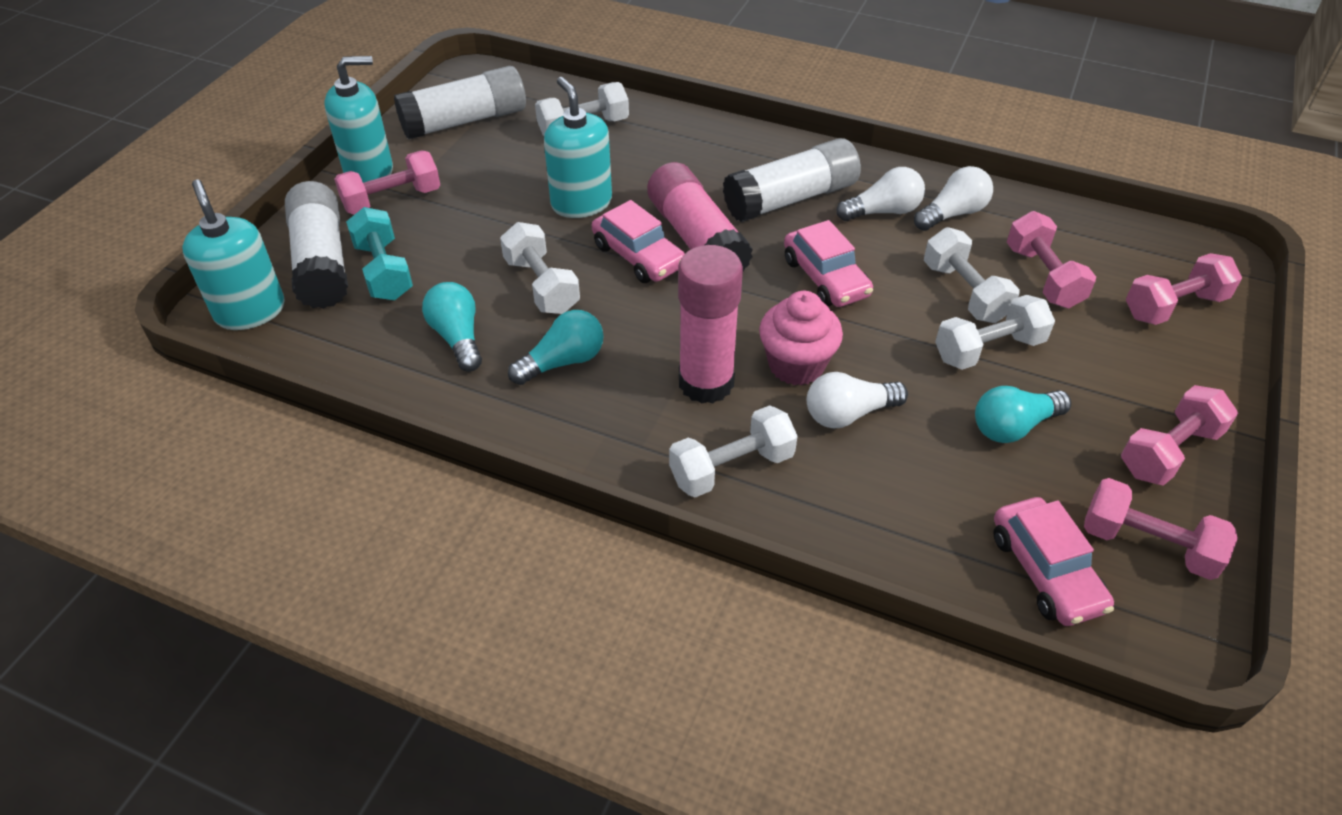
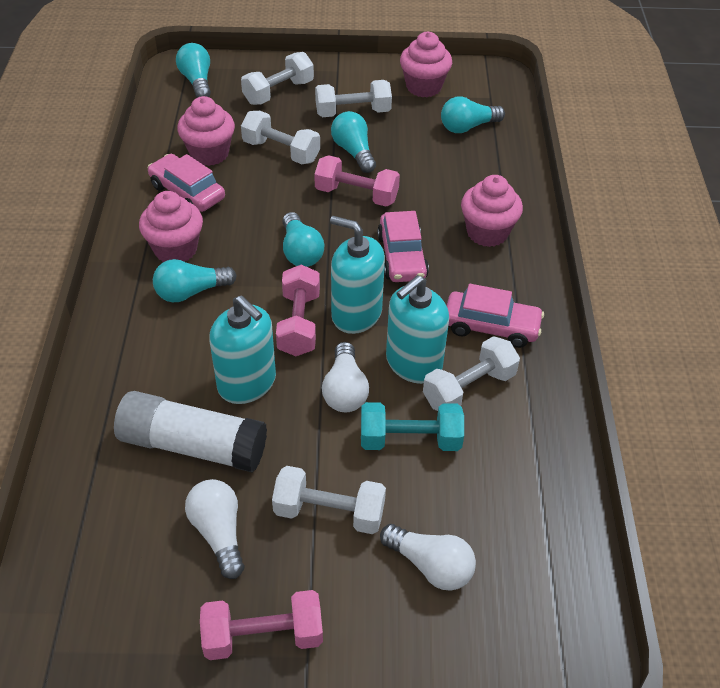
pink cupcake: [759,291,843,386] = 1 -> [139,191,203,262] [177,96,235,166] [400,32,452,97] [461,175,523,247] = 4
pink dumbbell: [334,150,440,215] [1007,211,1096,308] [1084,478,1238,580] [1121,385,1238,486] [1125,253,1242,325] = 5 -> [200,590,323,660] [276,265,320,356] [314,155,400,207] = 3
pink glue stick: [647,162,753,272] [678,245,743,404] = 2 -> none = 0
turquoise light bulb: [422,282,482,371] [508,310,604,385] [975,386,1071,443] = 3 -> [153,259,237,302] [176,43,211,98] [282,212,324,267] [331,111,376,173] [441,96,505,133] = 5
white glue stick: [285,181,348,309] [394,66,526,139] [723,138,861,222] = 3 -> [114,391,267,473] = 1

